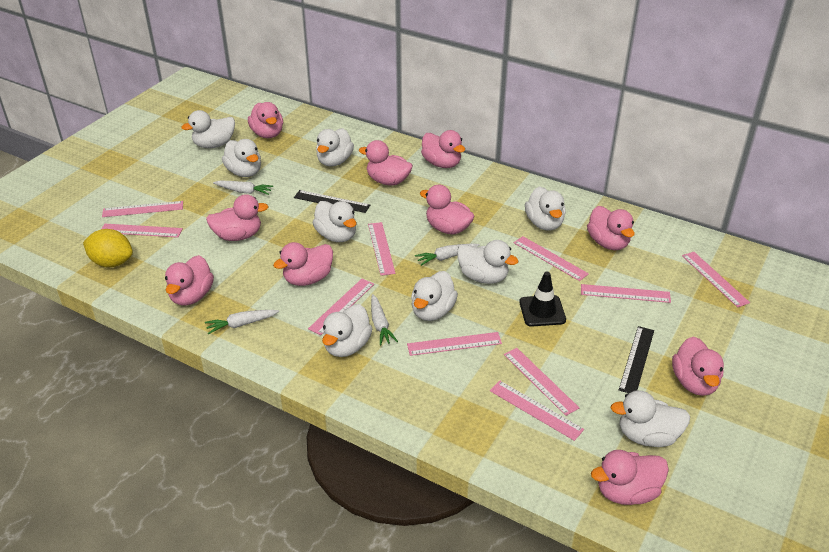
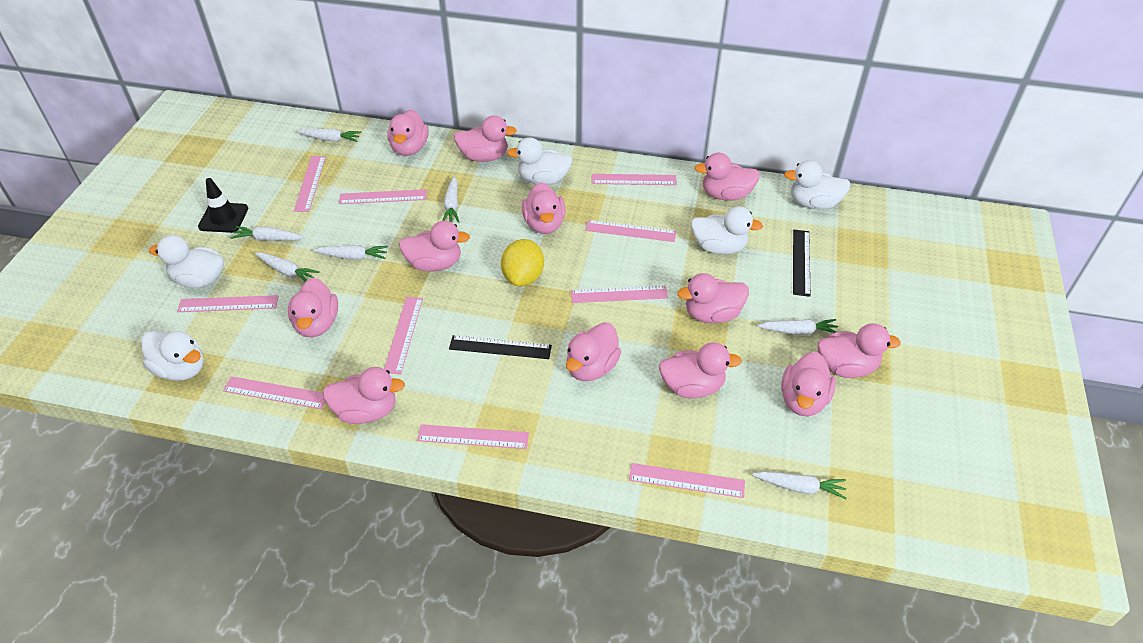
pink duck: [165,255,214,305] [206,194,269,241] [248,102,283,138] [273,242,333,286] [359,140,413,186] [420,185,474,234] [421,130,465,168] [587,206,635,250] [591,450,669,505] [672,336,724,396] = 10 -> [288,278,338,338] [323,367,405,424] [388,110,429,156] [399,221,470,272] [454,115,517,162] [522,182,566,234] [566,323,621,381] [659,342,742,398] [677,273,749,323] [694,152,760,201] [781,352,836,416] [817,323,901,378] = 12
white carrot: [205,310,279,334] [213,181,273,195] [371,294,398,346] [415,244,480,266] = 4 -> [230,226,304,241] [254,252,320,282] [297,129,361,142] [313,245,388,260] [442,176,459,223] [752,471,847,499] [758,319,838,335] = 7
white duck: [181,110,235,148] [222,139,261,177] [313,201,357,242] [316,128,354,167] [322,304,373,357] [411,271,458,321] [457,240,519,284] [525,187,566,231] [611,390,690,447] = 9 -> [141,331,204,381] [149,235,224,288] [507,137,573,185] [691,206,763,255] [784,160,851,209] = 5

